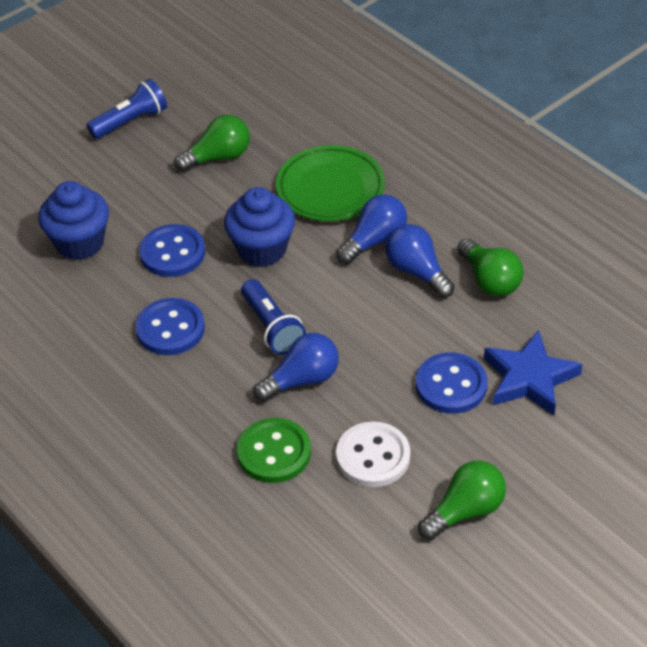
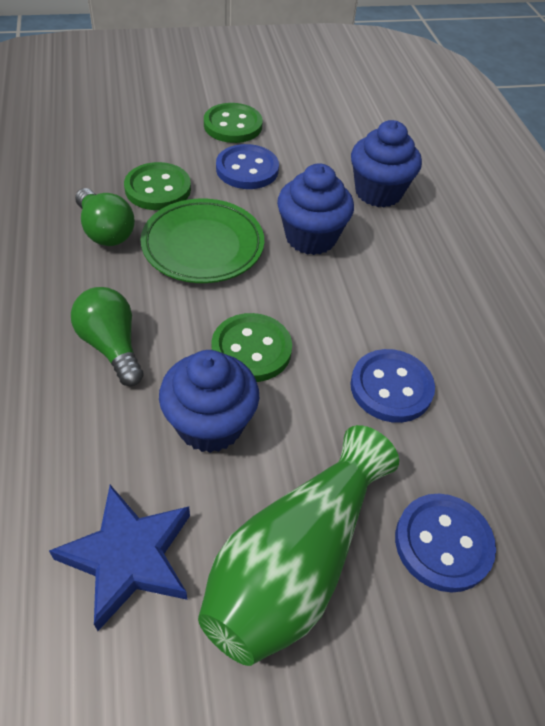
blue cupcake: [39,181,109,260] [224,187,295,267] = 2 -> [159,350,259,453] [277,163,354,255] [351,120,422,207] = 3
blue flashlight: [87,79,167,139] [241,279,306,355] = 2 -> none = 0
blue light bulb: [253,333,339,402] [336,194,407,264] [385,224,455,298] = 3 -> none = 0
green button: [237,418,311,483] = 1 -> [124,162,191,210] [204,103,262,143] [211,313,292,382] = 3
green light bulb: [174,115,250,172] [418,460,506,540] [457,238,523,297] = 3 -> [71,287,143,386] [75,188,135,246] = 2
green vase: none = 0 -> [198,425,399,666] = 1
white button: [336,422,410,487] = 1 -> none = 0

